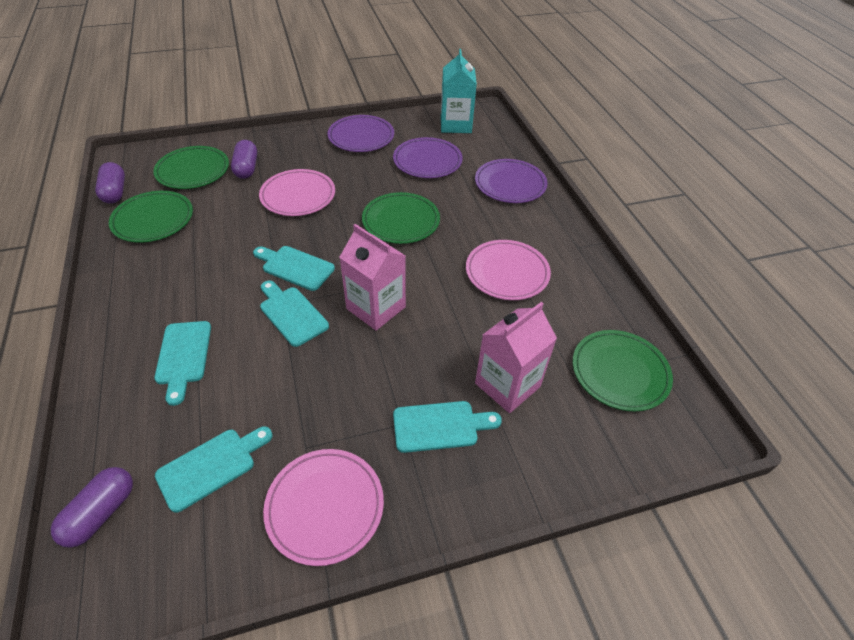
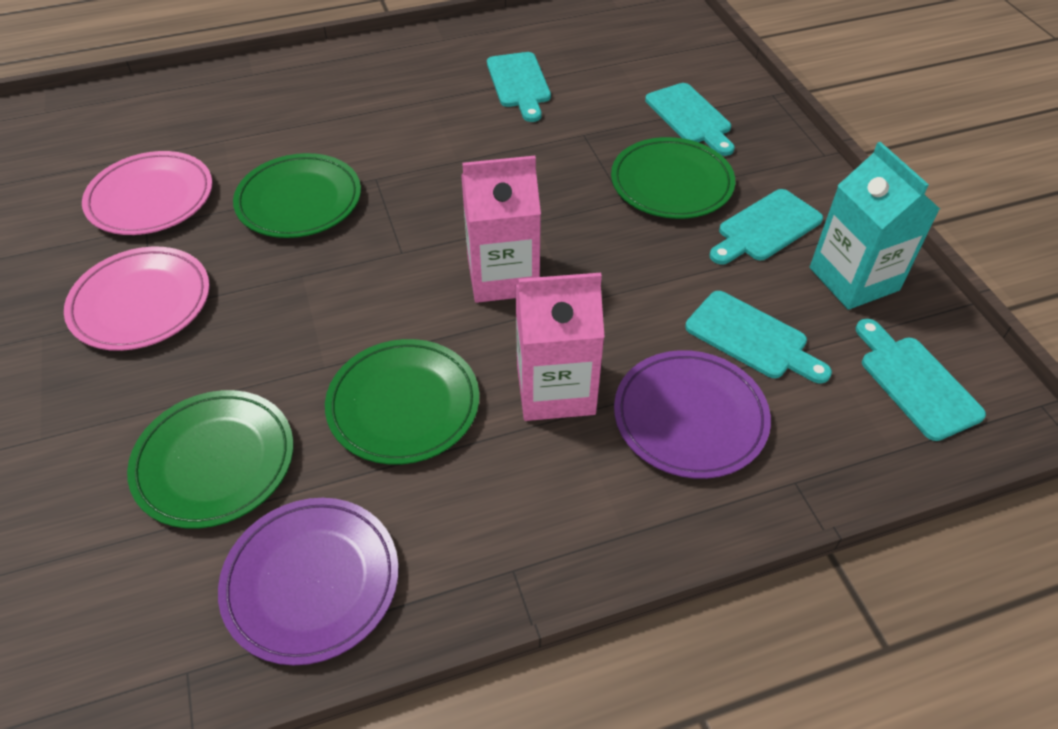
pink plate: [259,169,335,216] [263,449,384,566] [466,240,551,300] = 3 -> [64,247,210,351] [82,151,213,235] = 2
purple capsule: [51,467,133,548] [95,162,125,204] [231,140,257,179] = 3 -> none = 0
purple plate: [328,115,394,152] [393,137,463,178] [475,159,548,203] = 3 -> [218,498,399,665] [614,350,771,479] = 2

